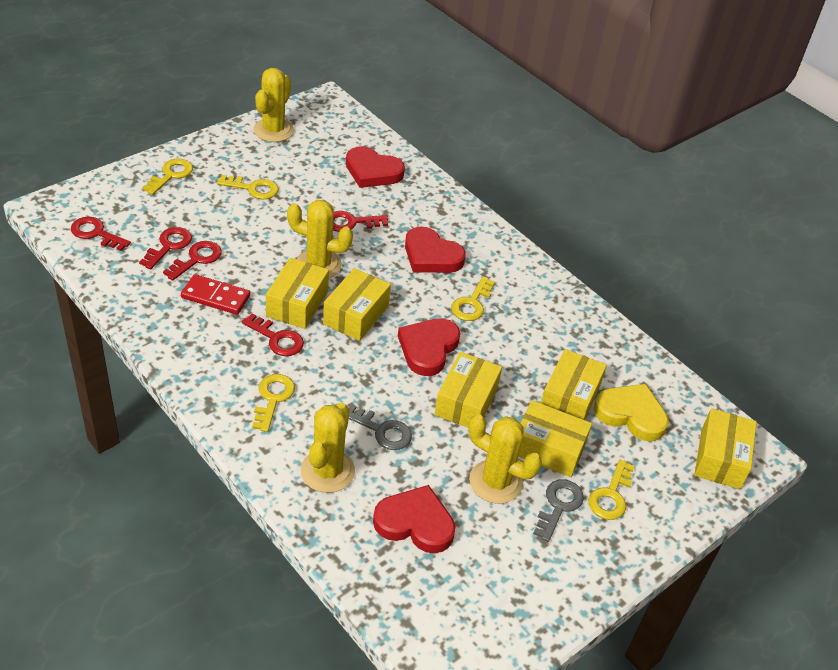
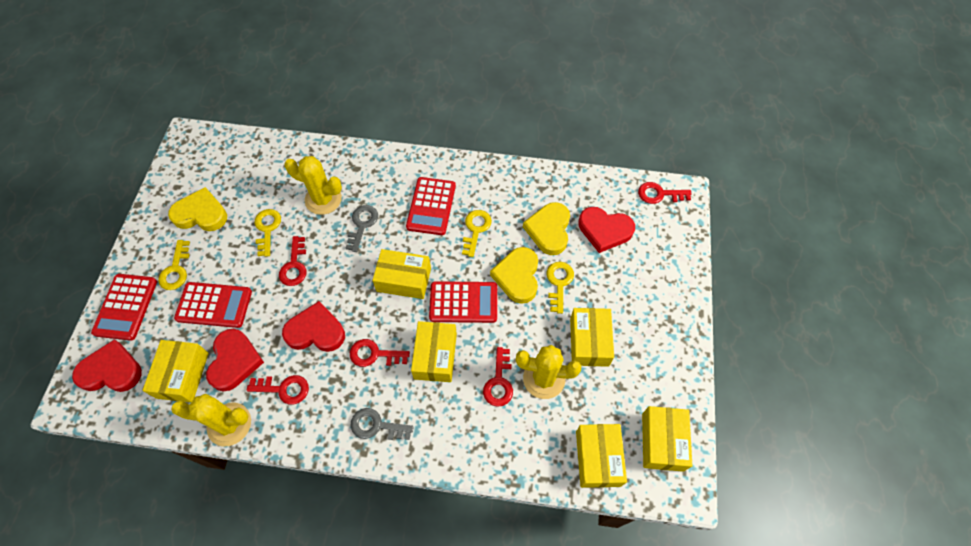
red calculator: none = 0 -> [91,274,157,341] [174,282,252,328] [406,177,456,235] [429,281,497,323] = 4
red domino: [181,274,250,315] = 1 -> none = 0
yellow cactus: [253,68,294,142] [287,200,353,278] [301,402,355,493] [468,414,542,504] = 4 -> [171,394,251,447] [284,156,342,215] [516,345,581,399] = 3
yellow heart: [594,384,669,441] = 1 -> [168,187,227,231] [490,247,538,304] [523,202,570,255] = 3
yellow key: [142,159,193,195] [217,175,279,199] [252,374,295,432] [451,276,495,321] [588,459,635,520] = 5 -> [158,240,190,290] [255,209,281,257] [462,210,492,257] [547,262,574,314] = 4

